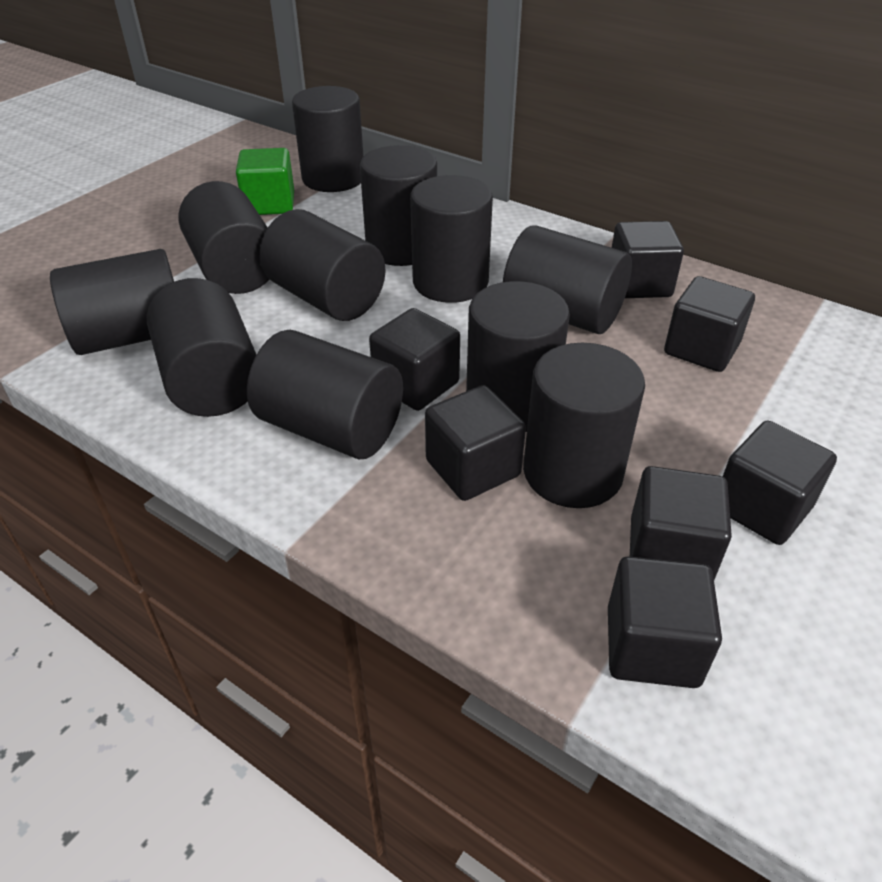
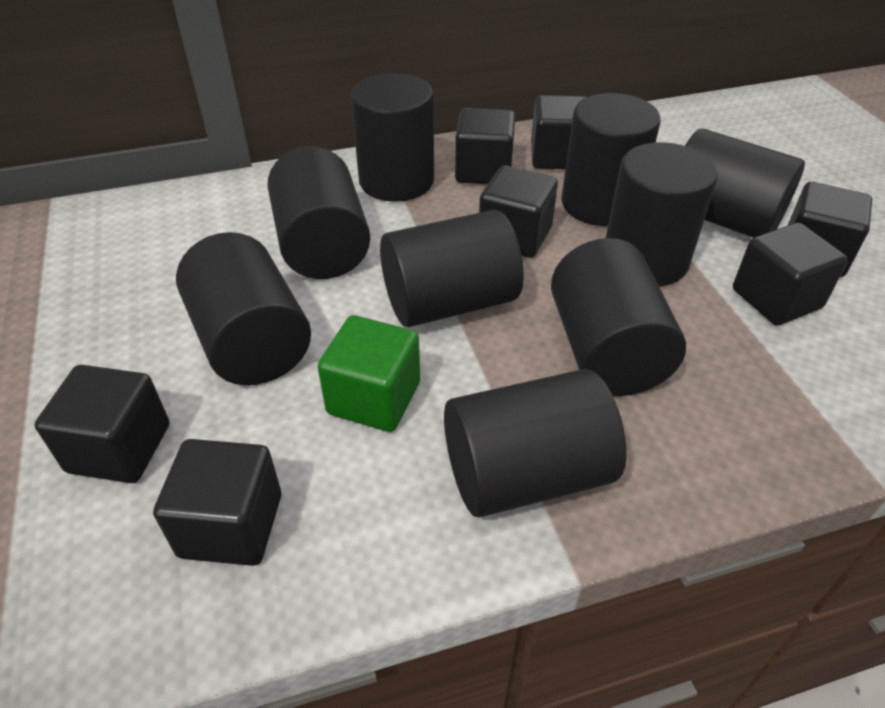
black cylinder: [50,249,174,355] [147,278,256,417] [179,181,269,294] [247,330,403,459] [260,209,386,321] [292,86,363,192] [360,145,437,266] [410,175,493,303] [466,281,570,432] [503,225,632,334] [523,343,645,508] = 11 -> [176,232,311,385] [267,146,370,279] [351,73,434,202] [380,210,523,327] [444,369,626,517] [551,238,686,396] [561,93,661,226] [606,142,718,286] [685,129,805,238] = 9

